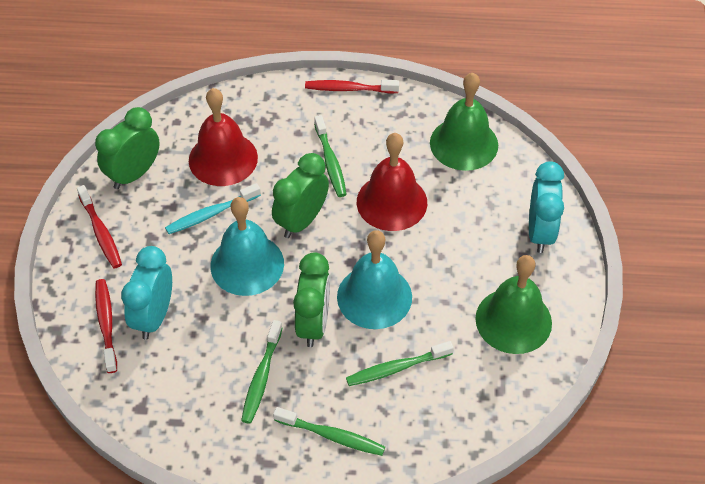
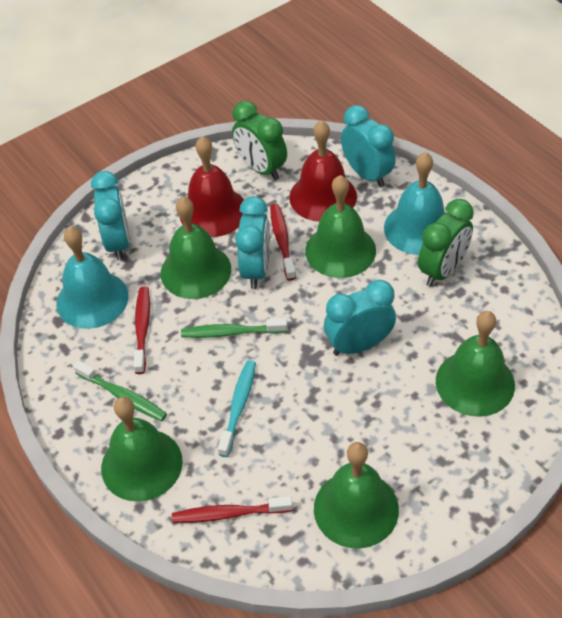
green bell: [430,73,498,171] [475,255,552,354] = 2 -> [101,397,183,502] [161,197,231,299] [305,175,376,278] [314,442,399,549] [436,311,515,417] = 5
green clock: [95,107,160,189] [272,153,329,238] [293,252,330,347] = 3 -> [232,101,287,180] [418,199,474,287] = 2
green toothbrush: [241,320,282,424] [273,407,385,456] [314,115,347,197] [346,341,454,386] = 4 -> [73,361,167,421] [181,318,288,338] = 2
turquoise clock: [121,246,172,340] [529,161,564,253] = 2 -> [91,171,130,261] [235,196,270,289] [324,280,396,356] [341,105,396,187] = 4

